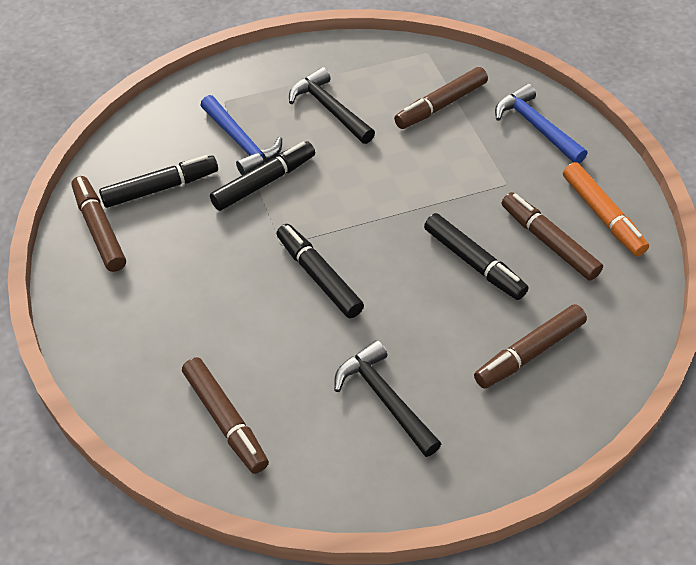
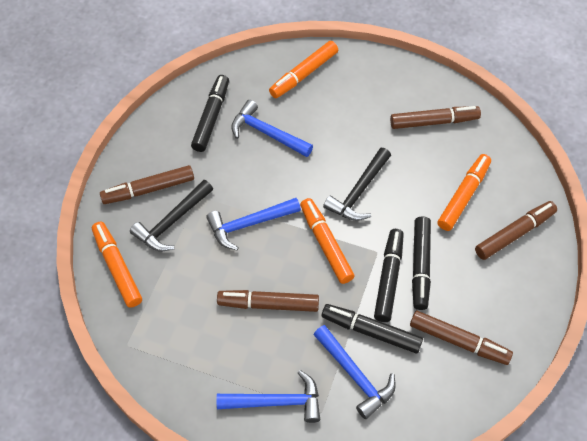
blue hammer: [200,95,282,175] [495,84,588,163] = 2 -> [206,198,301,250] [217,370,320,423] [231,100,313,157] [313,325,396,419] = 4
orange marker: [563,162,649,256] = 1 -> [92,222,142,308] [269,41,338,98] [300,198,355,284] [437,154,491,231] = 4

